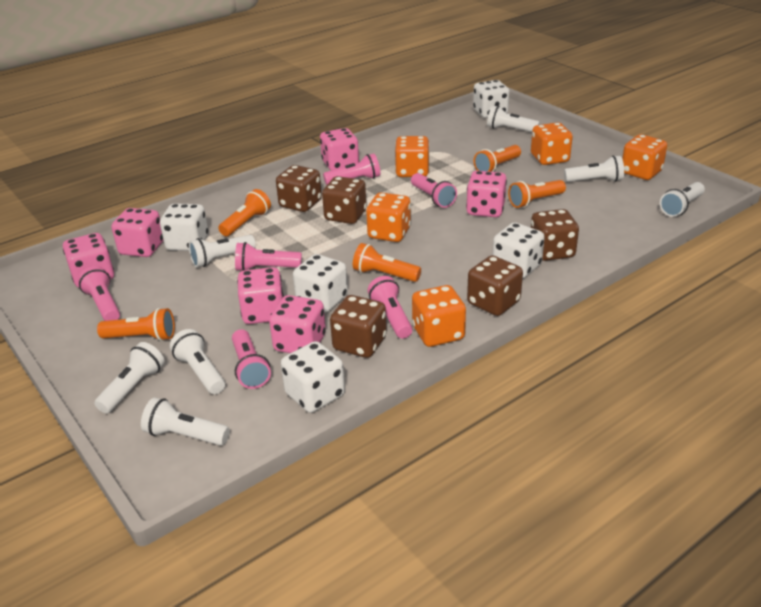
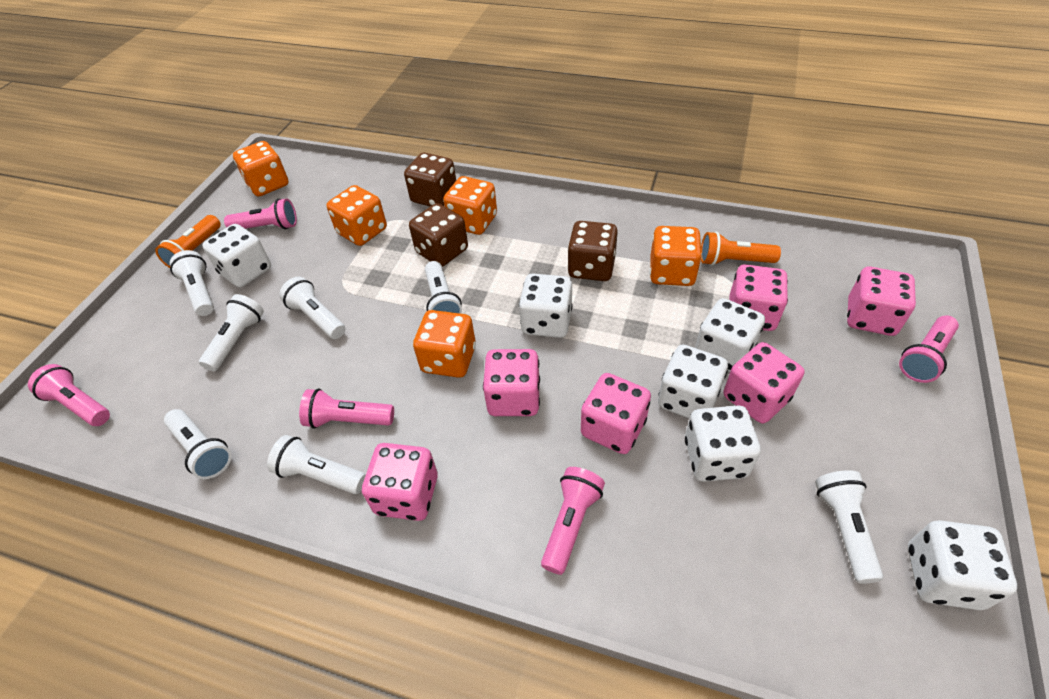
brown dice: [276,165,322,212] [322,176,366,224] [330,295,387,358] [467,256,523,316] [531,209,579,261] = 5 -> [404,153,456,207] [409,203,468,267] [568,221,618,281] = 3
orange flashlight: [97,308,175,341] [218,189,271,236] [353,243,421,282] [474,145,521,172] [508,180,566,208] = 5 -> [155,215,221,268] [701,231,781,266] = 2
pink flashlight: [78,266,120,321] [232,329,271,389] [235,242,302,271] [323,153,380,185] [368,276,413,339] [411,173,457,208] = 6 -> [28,364,110,426] [224,199,297,229] [299,388,394,429] [541,467,605,575] [899,316,959,383] = 5
white dice: [160,203,208,251] [281,341,345,413] [293,254,348,313] [473,80,510,118] [492,222,545,278] = 5 -> [202,224,271,288] [519,274,573,338] [658,344,728,419] [685,405,761,482] [695,298,765,372] [908,520,1017,610] = 6

